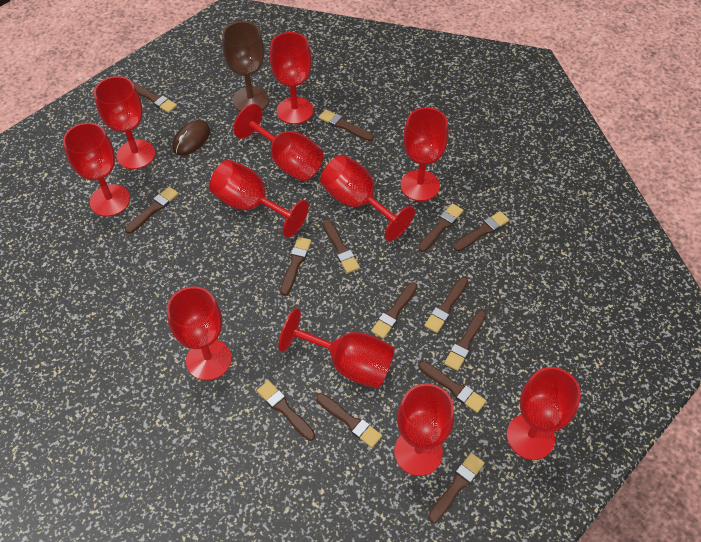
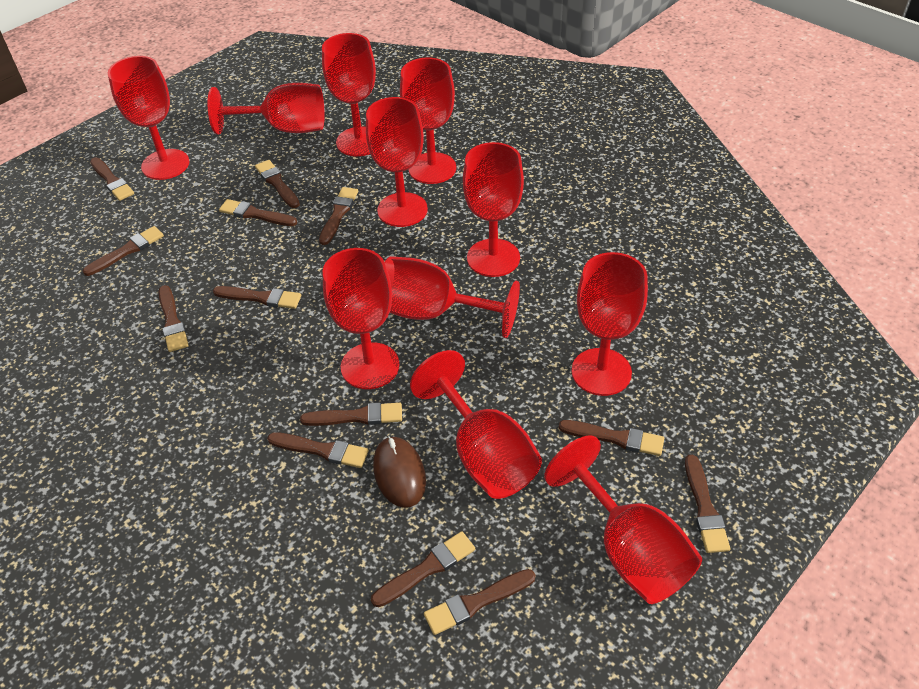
brown brush: [125,187,179,234] [133,82,177,113] [257,380,315,441] [280,237,312,296] [316,393,382,448] [319,110,374,141] [323,219,360,273] [371,282,417,339] [418,203,464,252] [419,361,486,413] [424,277,468,333] [428,453,485,523] [444,310,486,371] [454,211,509,251] = 14 -> [82,226,164,276] [90,157,134,201] [158,285,189,352] [213,286,301,309] [219,199,297,226] [255,160,300,208] [267,432,369,468] [300,402,402,426] [319,187,358,245] [371,531,475,607] [424,569,535,635] [558,420,664,456] [685,455,731,553] = 13
brown goblet: [222,21,269,111] = 1 -> none = 0

